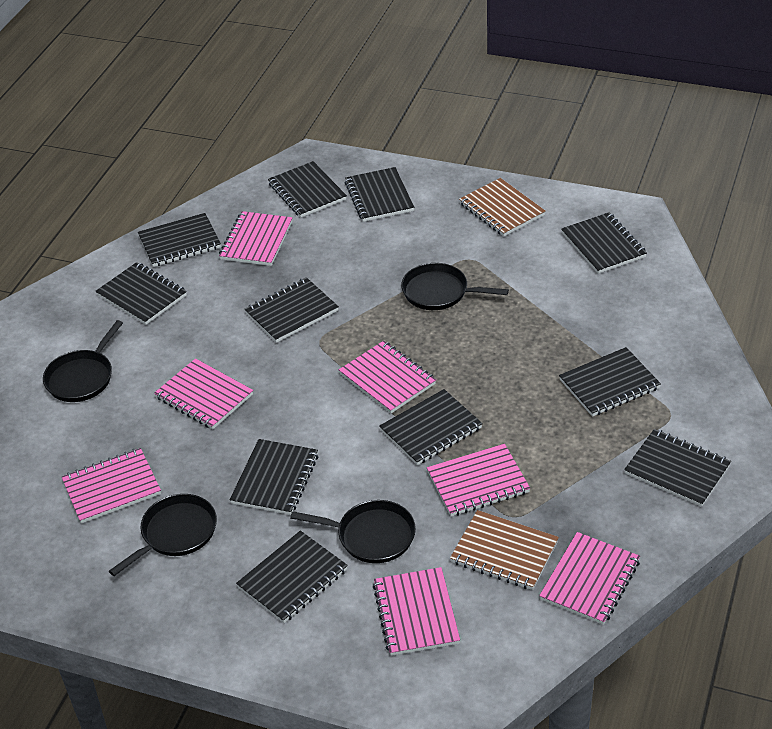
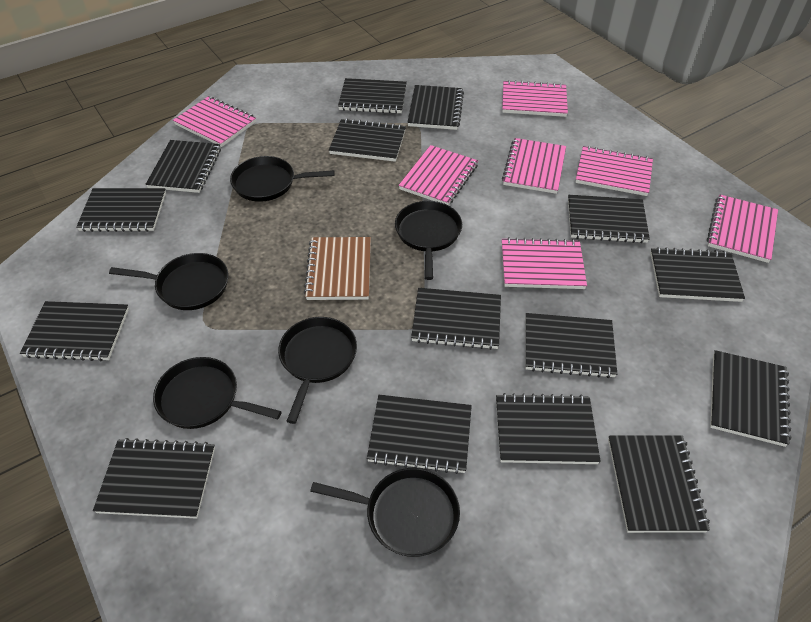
black notebook: [96,262,187,325] [138,213,221,267] [230,439,318,515] [236,531,348,623] [245,277,339,343] [268,161,347,218] [345,167,414,222] [379,389,483,465] [559,347,661,417] [561,212,647,274] [624,429,731,507] = 11 -> [20,301,129,361] [76,188,166,232] [93,438,215,519] [146,140,221,193] [329,118,406,162] [338,78,407,114] [367,395,472,474] [407,85,464,130] [411,288,501,350] [496,393,601,464] [526,313,617,378] [568,195,650,243] [608,435,710,533] [650,247,745,302] [710,350,791,447] = 15
black pan: [43,320,123,402] [109,494,217,576] [290,500,416,563] [401,263,509,310] = 4 -> [109,253,229,310] [153,357,282,429] [230,156,334,202] [278,317,357,424] [310,468,460,557] [395,201,462,280] = 6
brown notebook: [450,510,559,590] [459,178,546,236] = 2 -> [304,237,371,300] = 1

